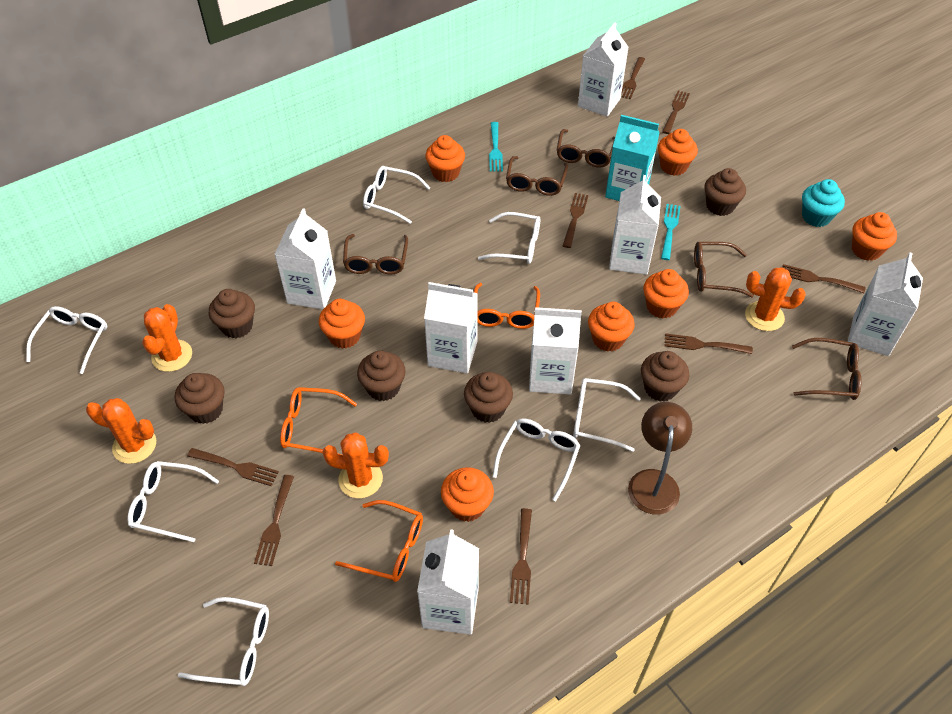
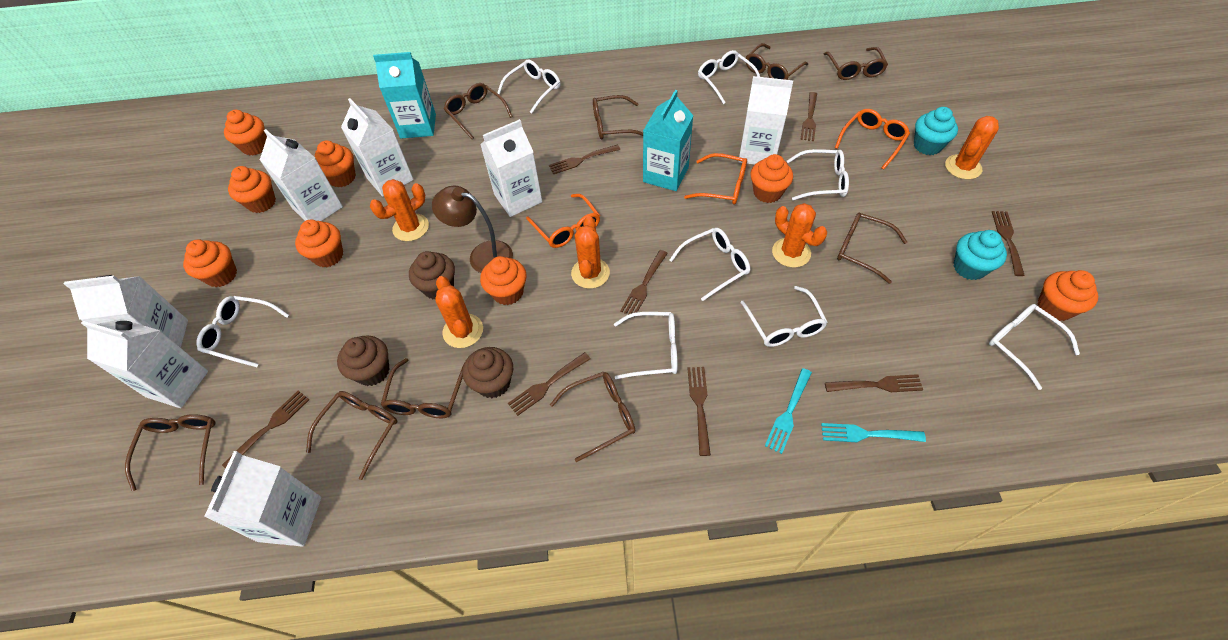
brown cupcake: [175,373,225,424] [209,289,255,338] [357,350,406,401] [464,372,513,423] [641,351,689,402] [704,168,746,216] = 6 -> [337,335,390,386] [409,251,455,299] [463,347,513,398] = 3
brown glasses: [343,234,408,275] [506,156,568,196] [557,129,615,168] [694,242,754,298] [792,338,862,400] = 5 -> [125,414,215,491] [306,391,397,480] [381,358,464,418] [444,83,513,139] [550,372,635,462] [593,95,643,139] [746,43,808,80] [824,47,888,80] [837,213,907,284] = 9
orange cactus: [86,398,156,464] [142,304,192,372] [322,432,389,498] [745,267,806,331] = 4 -> [370,179,429,241] [435,276,483,348] [571,216,610,289] [772,203,827,268] [945,116,999,179] = 5
orange cupcake: [319,299,365,349] [425,135,465,182] [441,467,494,522] [588,302,635,352] [643,269,689,319] [658,129,698,176] [852,212,897,261] = 7 -> [183,239,237,287] [224,110,267,155] [228,166,276,213] [295,220,343,267] [314,141,356,187] [480,256,527,305] [750,154,793,203] [1037,270,1098,321] = 8
turquoise carton: [605,115,660,201] = 1 -> [373,52,436,138] [643,90,693,191] = 2
turquoise cupcake: [802,179,845,227] = 1 -> [914,107,958,155] [953,230,1007,280] = 2
white glasses: [26,306,107,374] [127,461,219,542] [178,597,269,686] [363,166,430,224] [478,212,540,264] [493,418,581,501] [573,378,641,452] = 7 -> [196,296,289,367] [497,60,561,114] [614,312,678,379] [670,228,750,301] [698,50,760,104] [740,286,828,347] [787,149,849,200] [989,304,1080,390] = 8

